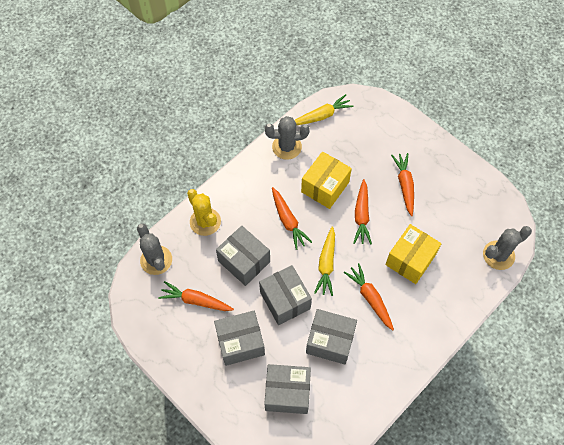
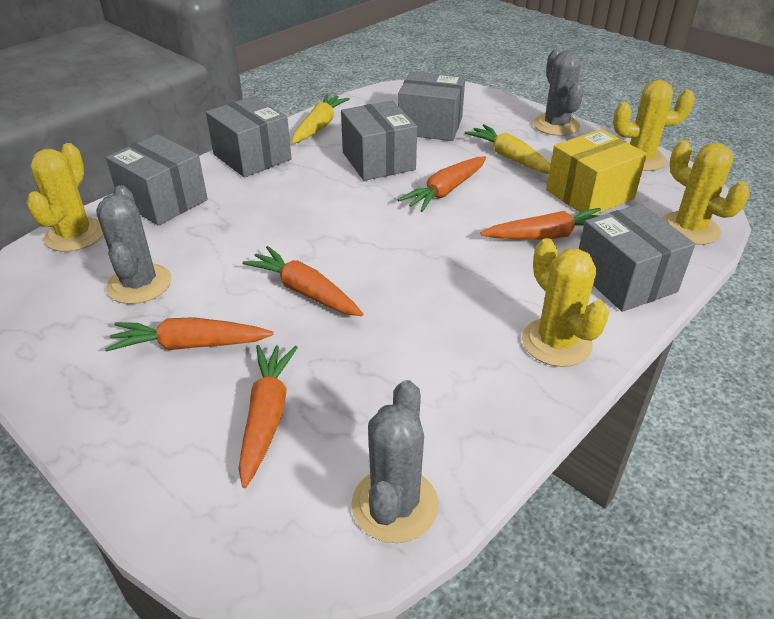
yellow box: [301,151,352,209] [385,224,441,284] = 2 -> [546,129,647,215] = 1
yellow cactus: [187,189,221,236] = 1 -> [26,143,103,252] [522,238,609,367] [613,80,695,171] [662,140,750,245] = 4

